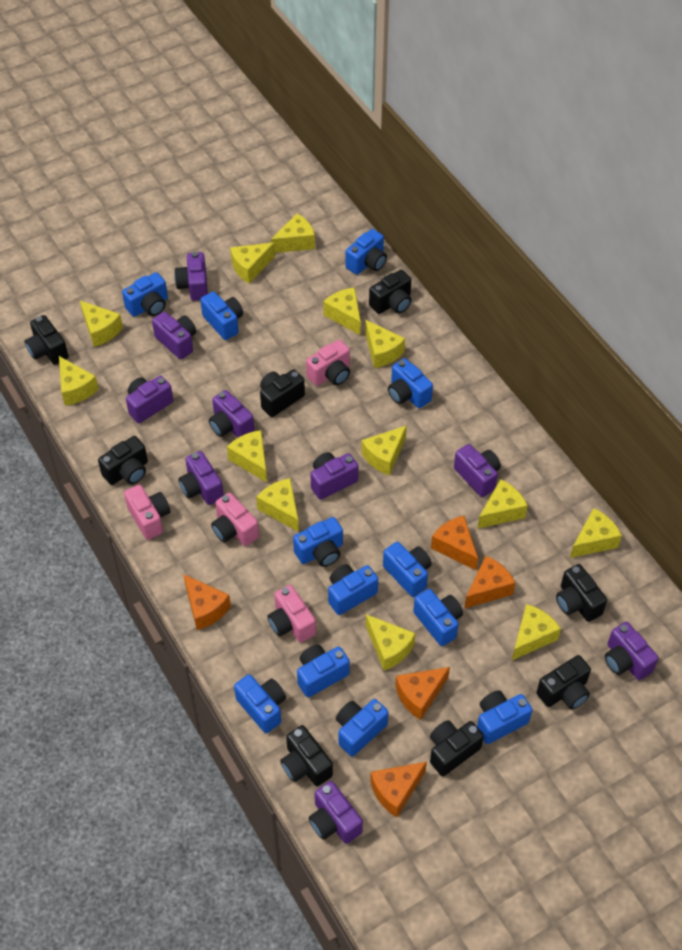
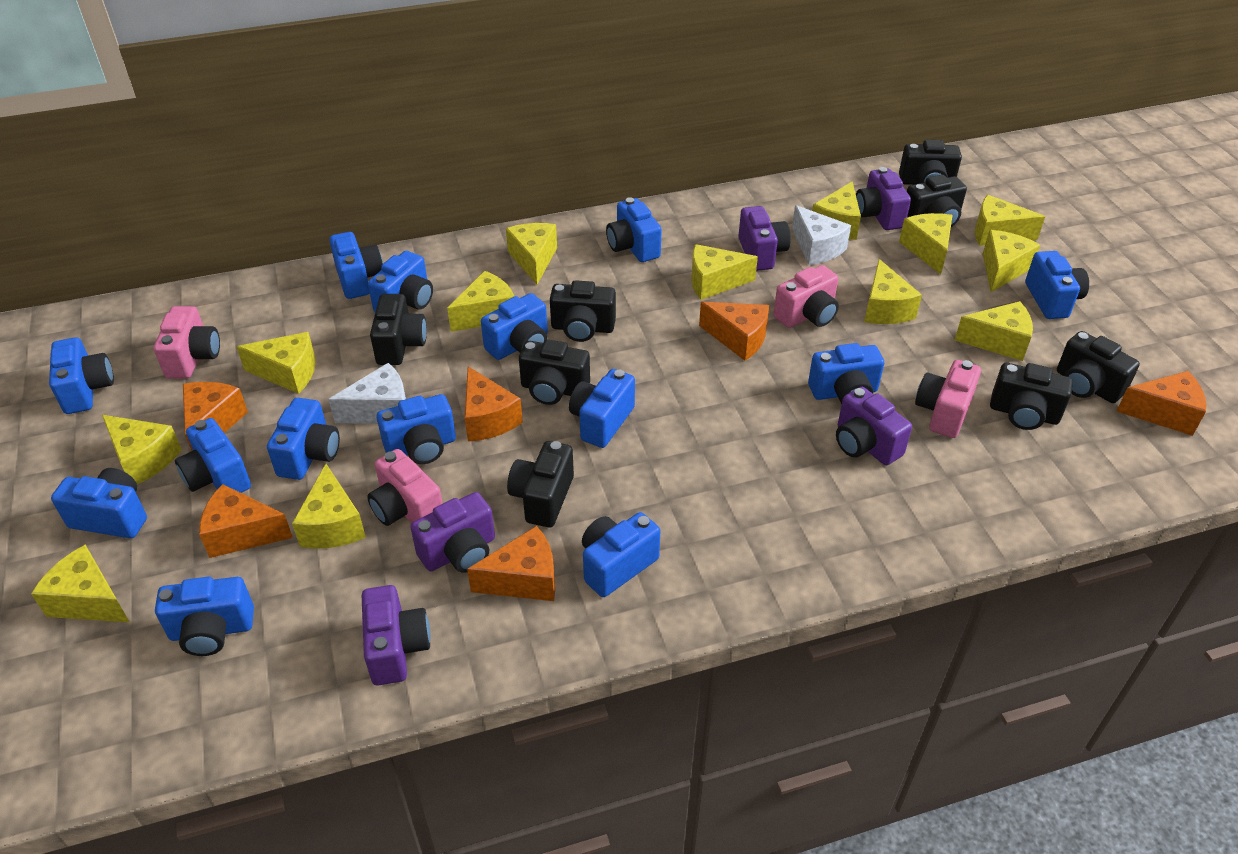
blue camera: [122,272,168,317] [200,291,243,340] [234,674,286,733] [293,517,343,567] [297,644,350,697] [328,564,378,615] [336,699,389,757] [345,229,387,275] [383,542,432,597] [388,358,433,408] [413,589,463,646] [477,690,533,744] = 12 -> [49,337,114,414] [51,468,147,538] [155,577,254,656] [175,418,251,493] [267,398,340,480] [329,232,383,299] [368,251,433,312] [377,394,456,464] [481,293,548,360] [569,369,635,448] [582,512,660,597] [606,197,662,262] [808,343,884,404] [1025,251,1089,319] = 14
orange cheese: [183,574,231,630] [370,762,427,818] [395,667,450,720] [431,516,478,570] [464,556,515,609] = 5 -> [183,382,248,451] [199,484,293,558] [464,366,523,442] [467,526,555,601] [699,302,769,361] [1116,371,1206,436] = 6
purple camera: [126,376,173,423] [152,312,196,360] [174,252,208,301] [178,451,224,505] [209,390,254,438] [309,781,363,844] [310,452,358,500] [454,444,501,497] [605,622,659,680] = 9 -> [362,585,431,686] [410,492,495,572] [738,206,791,271] [836,387,912,465] [856,167,911,230] = 5
white cheese: none = 0 -> [328,363,406,424] [792,205,851,265] = 2

